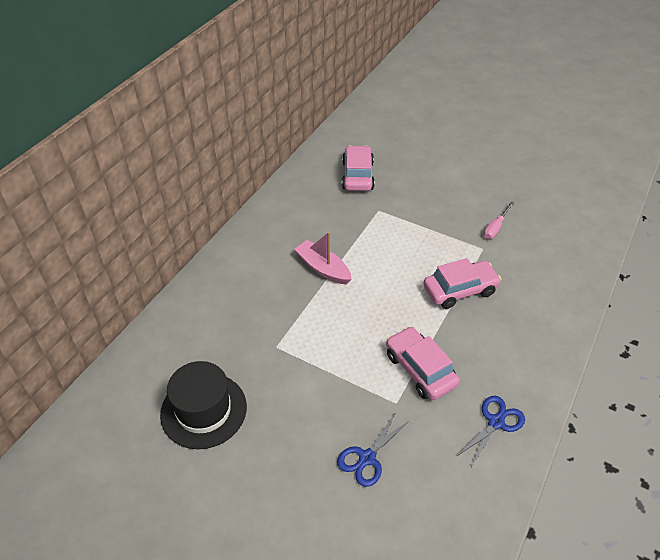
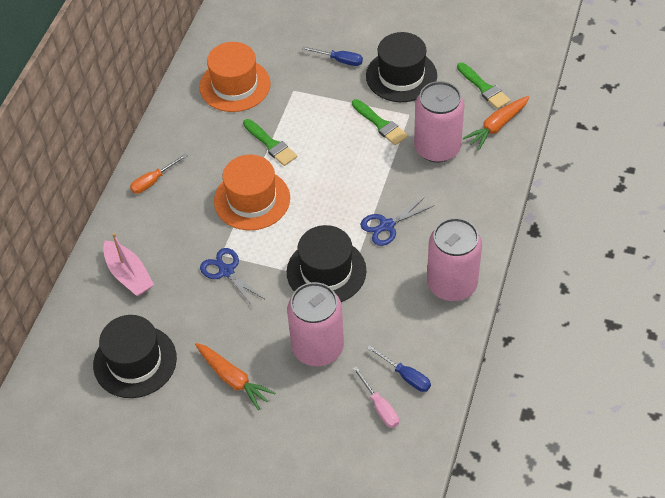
black hat: [160,361,247,449] = 1 -> [93,315,177,398] [287,225,367,302] [366,32,437,102] = 3
blue screwdriver: none = 0 -> [302,46,363,66] [367,346,431,392] = 2
green brush: none = 0 -> [243,119,297,166] [352,99,408,145] [457,62,510,109] = 3
orange carrot: none = 0 -> [195,343,275,410] [463,96,530,150] = 2
orange hat: none = 0 -> [199,42,271,112] [214,155,290,230] = 2
orange screwdriver: none = 0 -> [130,154,188,194] = 1
pink can: none = 0 -> [287,282,344,366] [414,81,465,163] [427,218,482,301] = 3
pink car: [342,145,375,191] [386,326,460,400] [423,258,501,309] = 3 -> none = 0

